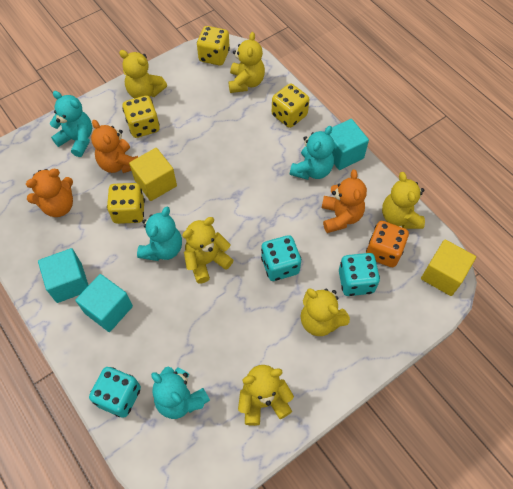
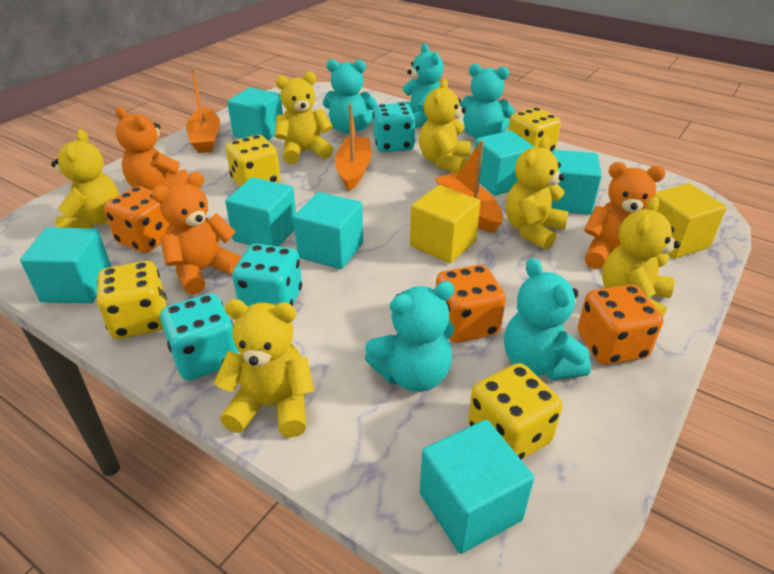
orange boat: none = 0 -> [186,68,220,153] [335,104,372,191] [435,140,503,233] = 3
orange dice: [366,221,409,267] = 1 -> [104,186,170,253] [436,265,506,343] [578,284,663,365] = 3
turquoise cube: [38,248,89,303] [75,274,133,332] [330,119,369,170] = 3 -> [20,227,112,303] [225,177,296,247] [227,87,283,140] [293,192,363,269] [420,420,534,554] [475,131,534,195] [551,150,602,215] = 7
turquoise teddy bear: [50,91,92,157] [137,207,182,261] [151,367,210,419] [290,126,334,180] = 4 -> [323,59,377,134] [365,281,454,392] [397,44,444,128] [459,64,515,139] [504,258,591,380] = 5

